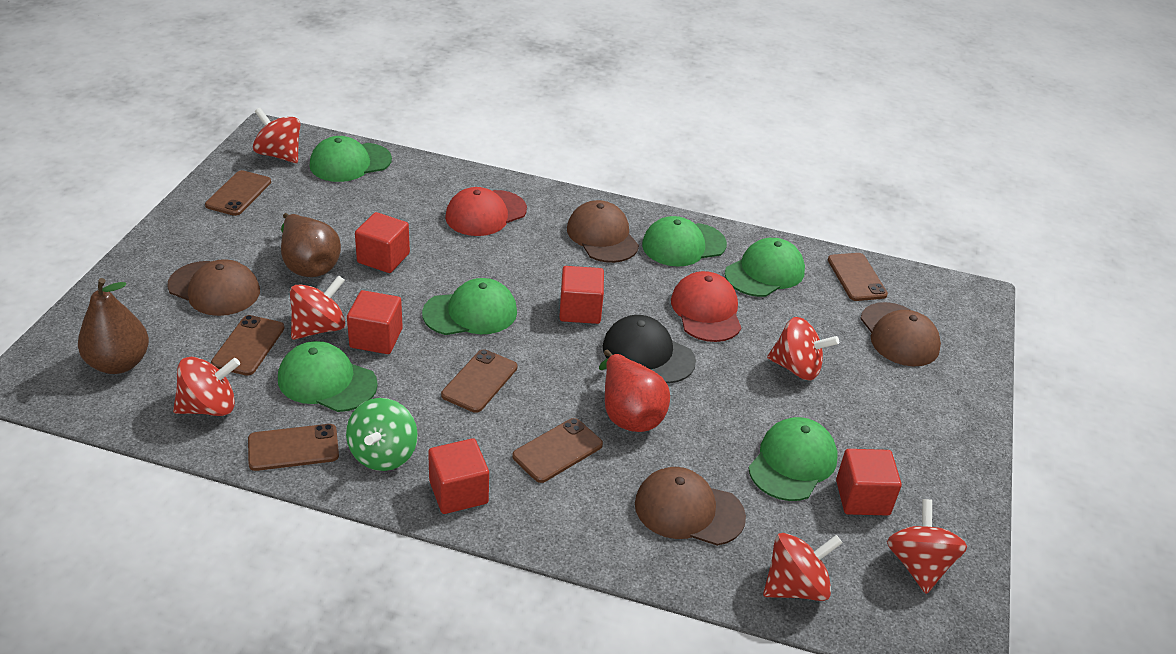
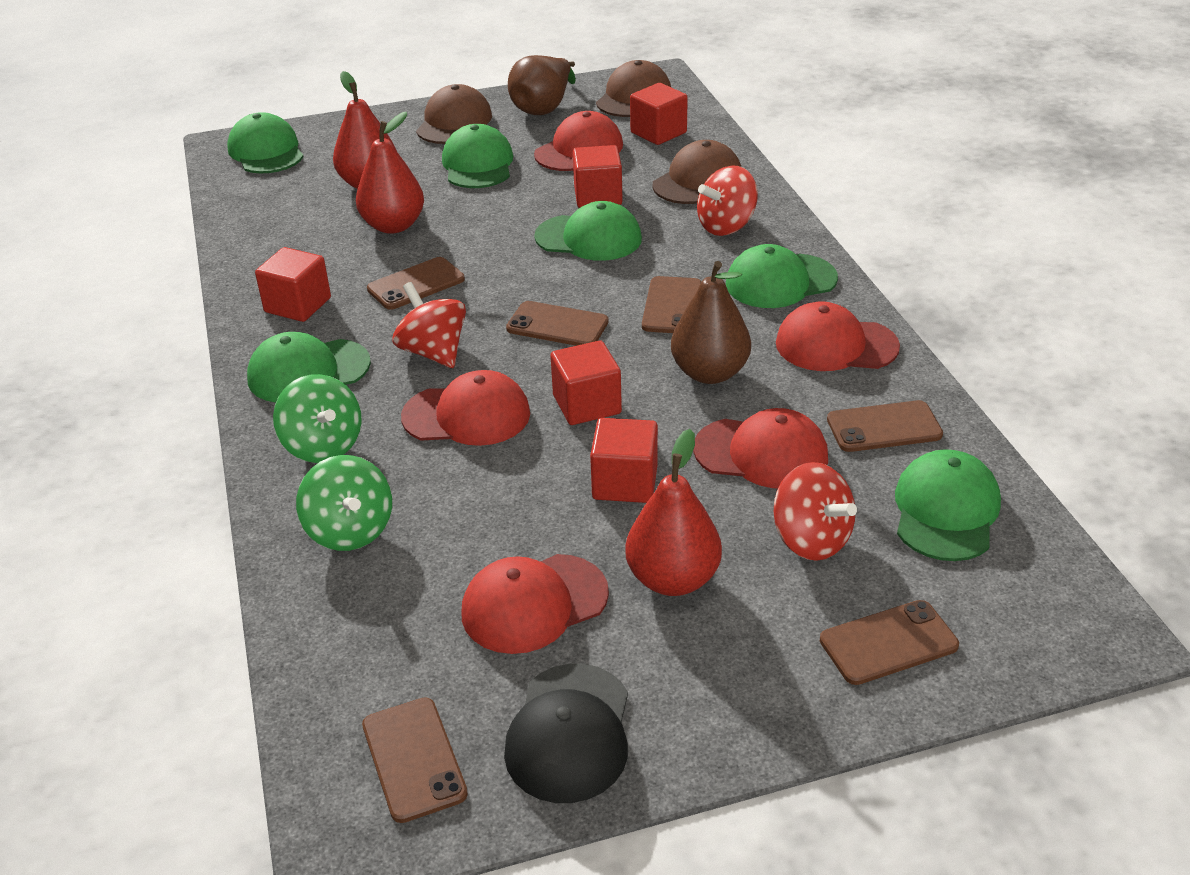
brown cap: [167,259,260,316] [567,200,639,263] [635,467,746,546] [860,302,941,366] = 4 -> [416,84,492,144] [596,60,671,117] [652,140,741,204] = 3
green spinning top: [346,398,418,471] = 1 -> [273,374,362,463] [296,455,392,551] = 2
red cap: [445,187,527,236] [671,271,741,342] = 2 -> [401,370,530,446] [462,554,609,654] [534,111,623,171] [693,408,828,488] [776,301,900,371] = 5
red pear: [599,350,670,432] = 1 -> [333,71,397,189] [356,112,424,234] [625,429,722,596] = 3
red spinning top: [173,357,240,416] [253,108,300,163] [290,275,345,340] [763,533,842,601] [767,317,839,381] [887,499,967,594] = 6 -> [393,282,466,368] [697,165,758,236] [774,462,857,561] = 3

